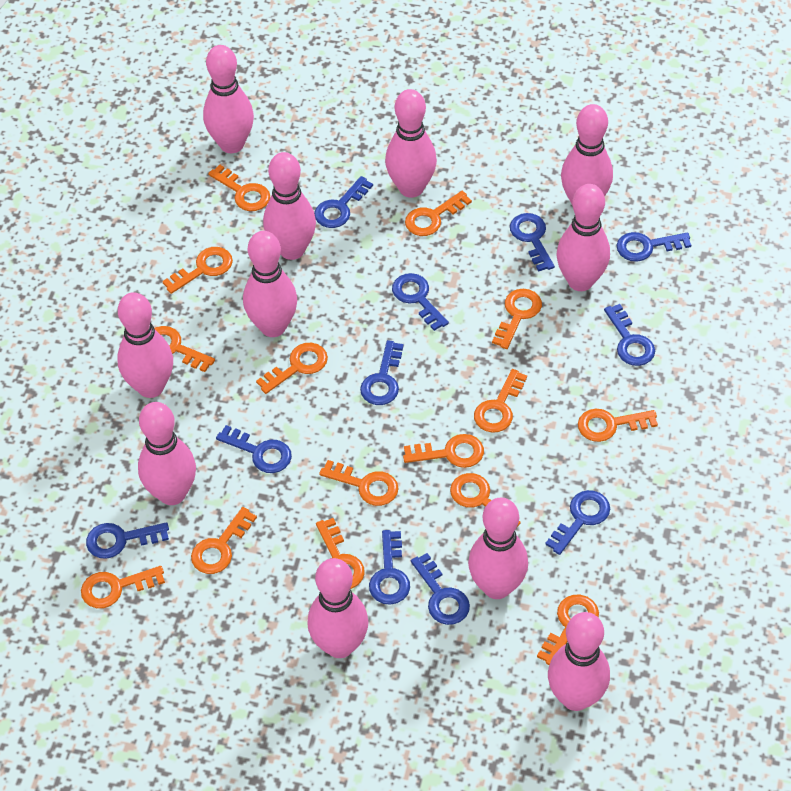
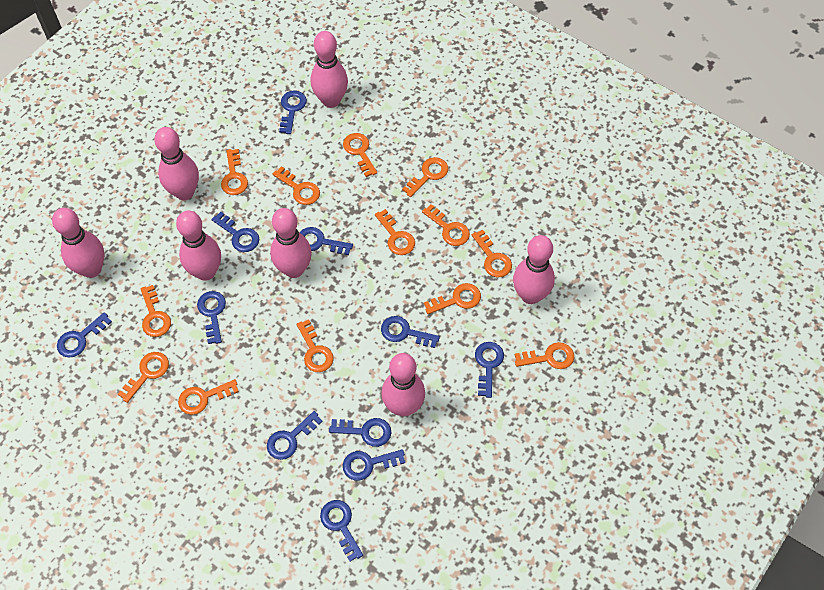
orange key: [81,566,165,608] [154,326,215,372] [162,247,233,294] [191,507,257,574] [208,165,270,211] [256,343,328,394] [316,518,365,589] [319,460,399,506] [403,434,484,468] [405,191,472,236] [450,473,521,527] [474,369,527,433] [492,289,542,349] [537,595,599,665] [578,409,658,442] = 15 -> [118,352,169,403] [140,285,171,337] [178,379,239,415] [221,149,248,195] [273,166,320,205] [296,319,334,372] [343,133,377,177] [375,209,415,255] [402,157,448,197] [422,204,470,246] [424,283,481,314] [472,230,512,277] [515,342,575,369] = 13
pink bowling pin: [117,292,173,398] [138,402,196,505] [203,45,254,153] [243,231,297,337] [263,152,316,260] [307,558,369,658] [385,89,437,198] [468,497,528,599] [548,612,610,711] [557,184,610,291] [561,104,613,206] = 11 -> [52,208,105,278] [154,127,199,200] [176,211,221,281] [270,208,312,278] [311,31,348,108] [382,353,425,416] [513,235,555,304] = 7

